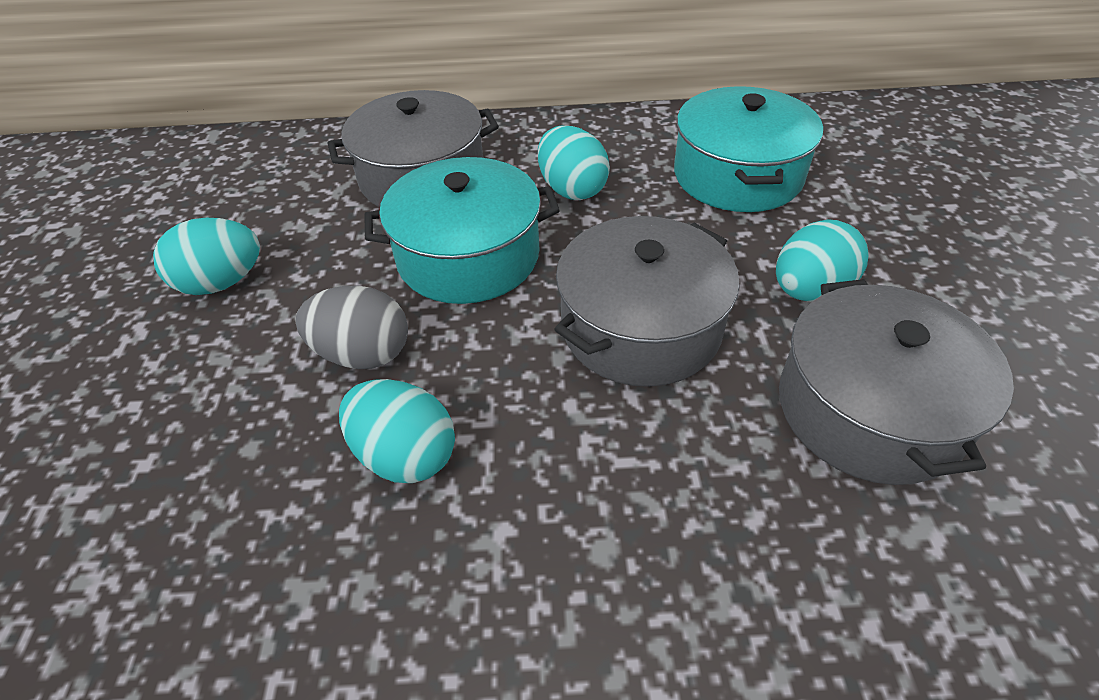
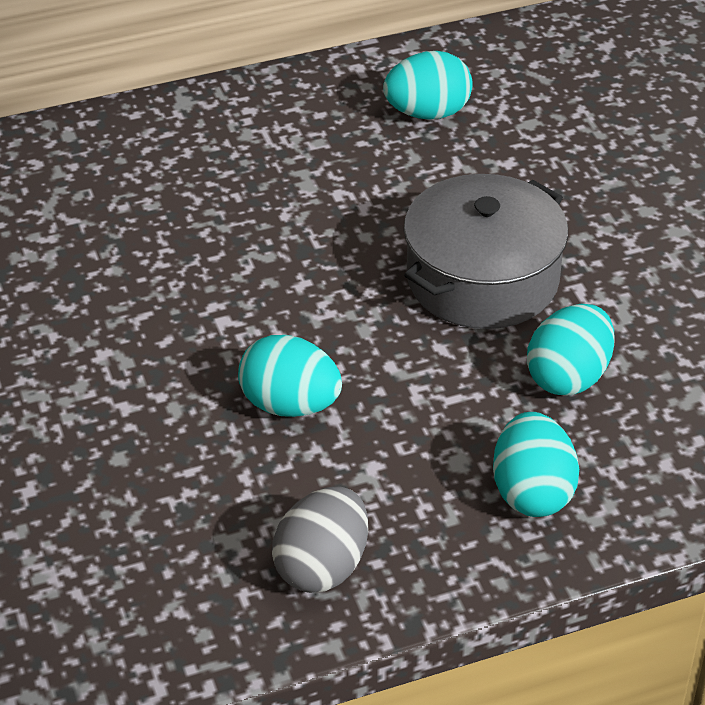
grey pot: [327,90,499,207] [554,216,740,387] [779,279,1014,485] = 3 -> [404,174,568,329] = 1
turquoise pot: [364,157,560,304] [674,86,823,212] = 2 -> none = 0

